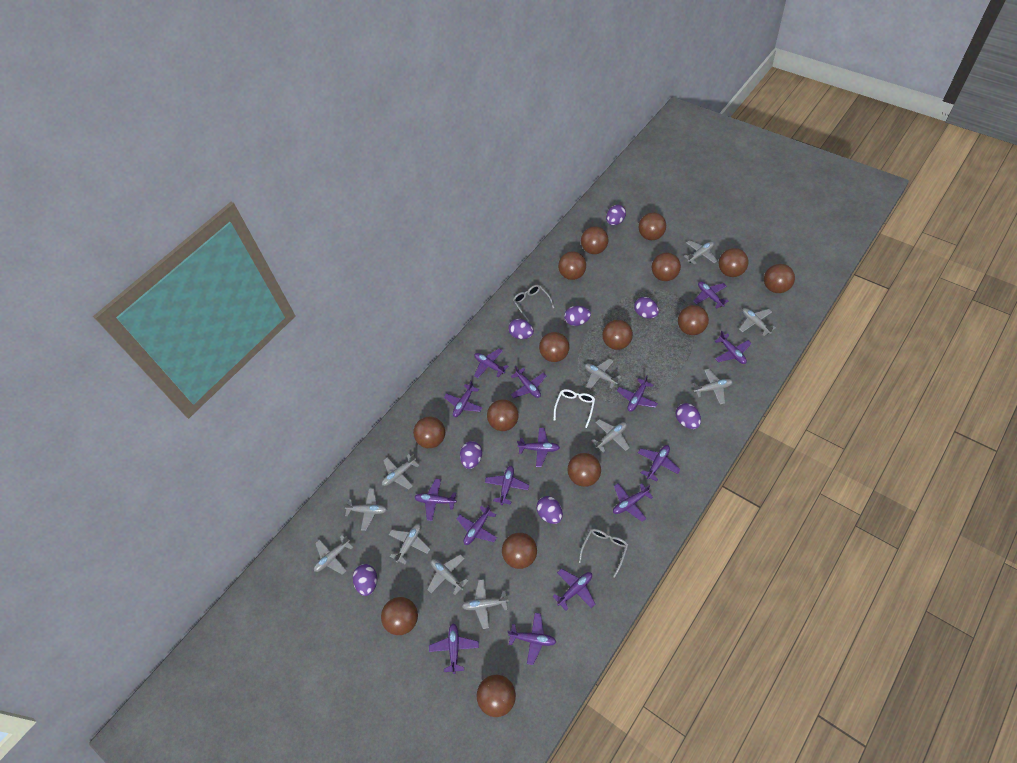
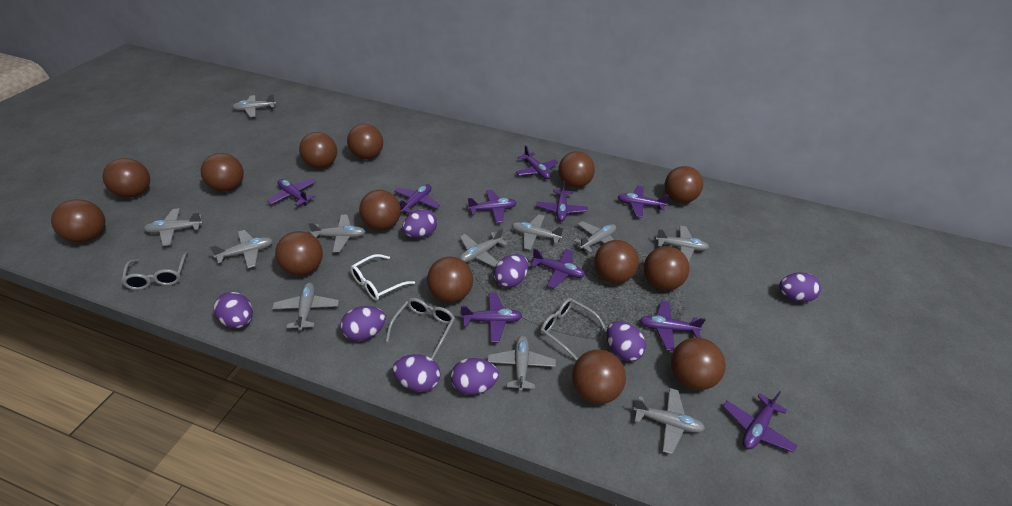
brown ball: [381,597,418,635] [413,417,445,448] [477,675,516,717] [487,399,519,431] [502,533,537,569] [539,332,569,362] [558,252,586,280] [567,453,601,487] [581,226,609,254] [602,320,633,350] [639,212,666,240] [652,252,681,281] [678,305,709,335] [719,248,748,277] [764,264,795,293] = 15 -> [51,199,105,243] [103,158,150,198] [201,153,244,192] [275,231,323,276] [299,132,337,169] [347,124,383,159] [359,190,401,230] [427,257,473,303] [558,151,595,188] [572,349,626,404] [594,240,639,283] [644,246,689,290] [665,166,703,203] [671,338,726,390] = 14
grey glasses: [513,285,554,322] [579,529,628,578] = 2 -> [121,252,188,290] [386,298,455,359] [540,298,607,361] = 3
purple plane: [415,479,457,521] [429,623,479,674] [444,380,483,417] [457,505,497,545] [474,348,508,378] [485,466,529,505] [507,613,556,665] [510,366,546,398] [517,428,560,467] [553,568,595,610] [613,483,653,522] [617,375,658,412] [638,445,681,482] [693,282,729,309] [715,331,752,364] = 15 -> [267,179,316,206] [394,184,440,214] [461,293,522,343] [468,190,517,223] [516,145,558,179] [531,249,585,288] [536,181,588,221] [618,186,669,218] [639,301,706,351] [723,391,797,453] = 10

